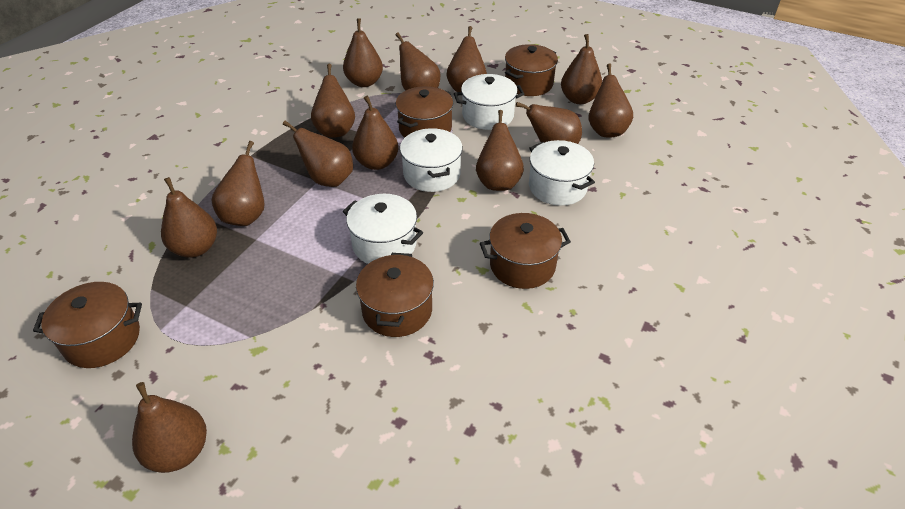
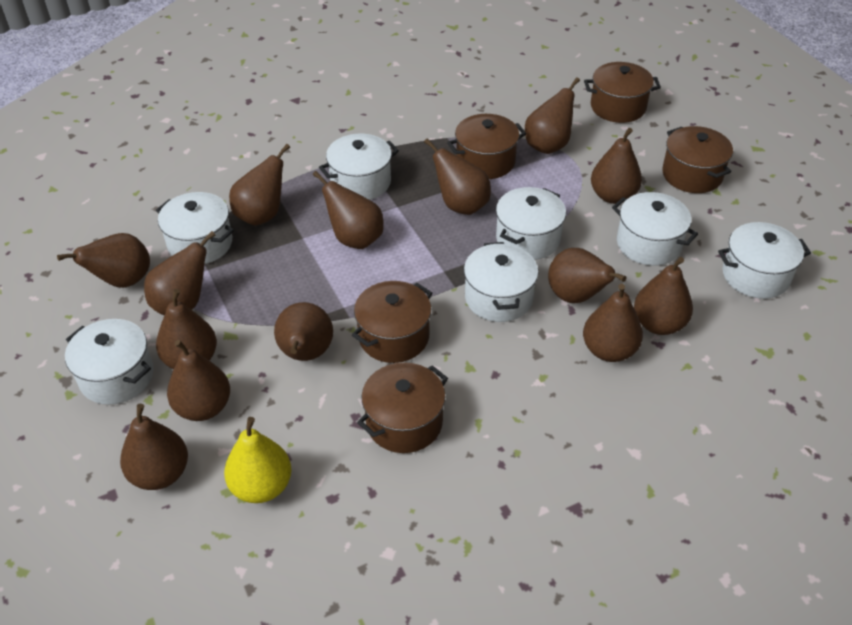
brown pear: [132,382,207,473] [161,177,217,258] [211,141,265,226] [283,121,353,187] [311,64,355,138] [343,18,383,87] [352,96,398,170] [395,33,440,91] [446,26,487,92] [476,110,524,191] [516,102,582,144] [561,34,602,104] [589,63,633,137] = 13 -> [57,233,150,288] [120,404,188,490] [144,231,216,316] [156,289,217,369] [167,340,230,421] [229,144,290,226] [274,302,333,361] [313,171,384,249] [424,139,491,215] [525,77,580,154] [548,248,626,303] [583,284,643,362] [591,128,642,204] [634,257,693,335] = 14
white pot: [343,194,423,264] [400,128,463,192] [454,74,525,130] [529,140,595,206] = 4 -> [65,319,154,405] [156,192,234,264] [319,134,399,200] [464,242,538,322] [496,187,566,260] [612,192,698,266] [718,222,811,299] = 7
yellow pear: none = 0 -> [224,417,292,503] = 1

